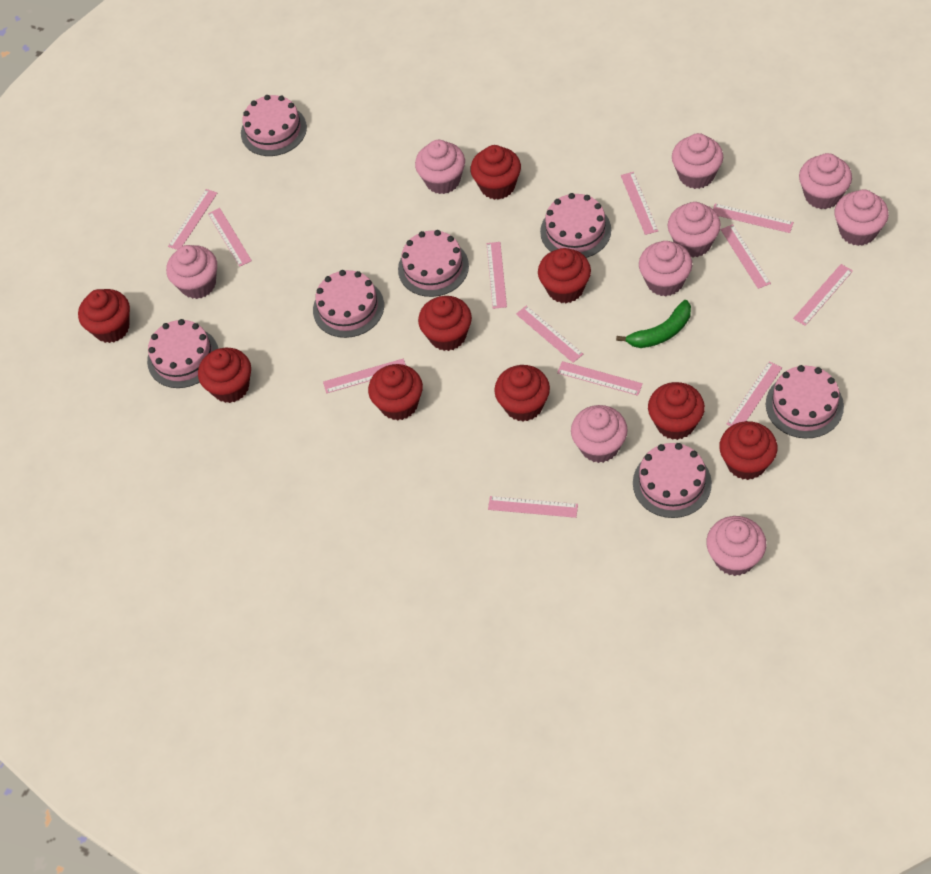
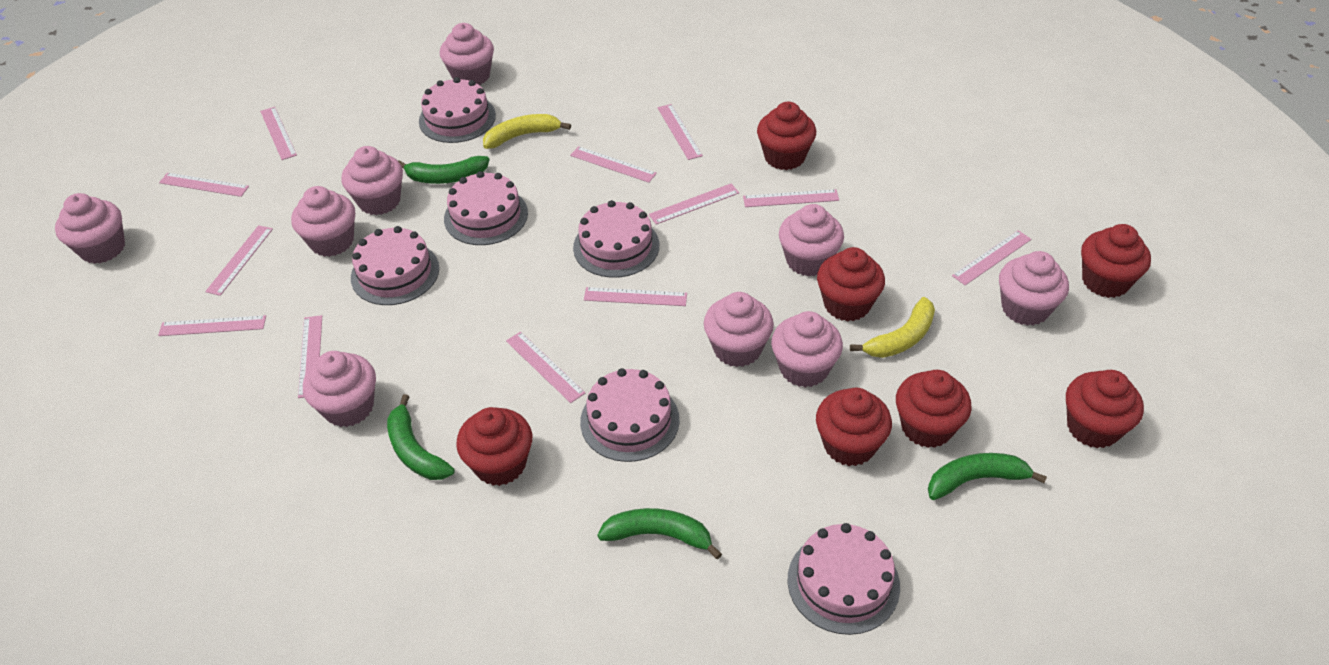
green banana: [616,300,691,348] = 1 -> [387,394,455,480] [398,156,489,184] [597,508,722,559] [928,453,1047,500] = 4
pink cake: [147,319,218,388] [241,95,307,156] [313,270,384,338] [398,230,469,297] [540,193,611,258] [633,443,712,518] [766,365,844,438] = 7 -> [351,226,439,305] [419,77,496,143] [444,171,528,245] [573,200,659,278] [580,368,679,462] [788,523,900,635] = 6
red cupcake: [78,289,130,343] [198,348,251,403] [368,364,423,420] [418,296,472,351] [470,145,521,200] [494,365,550,421] [538,248,591,303] [648,382,705,440] [719,421,777,480] = 9 -> [456,407,532,486] [757,102,816,170] [816,388,892,466] [817,247,885,321] [896,370,972,448] [1066,370,1144,448] [1081,224,1151,298] = 7
yellow banana: none = 0 -> [483,114,571,149] [850,297,935,358] = 2

